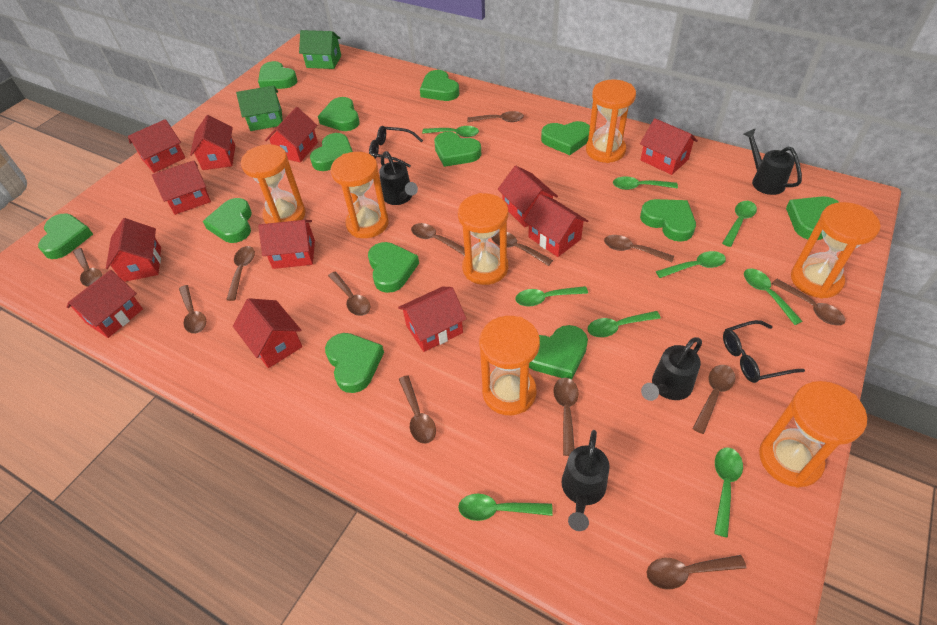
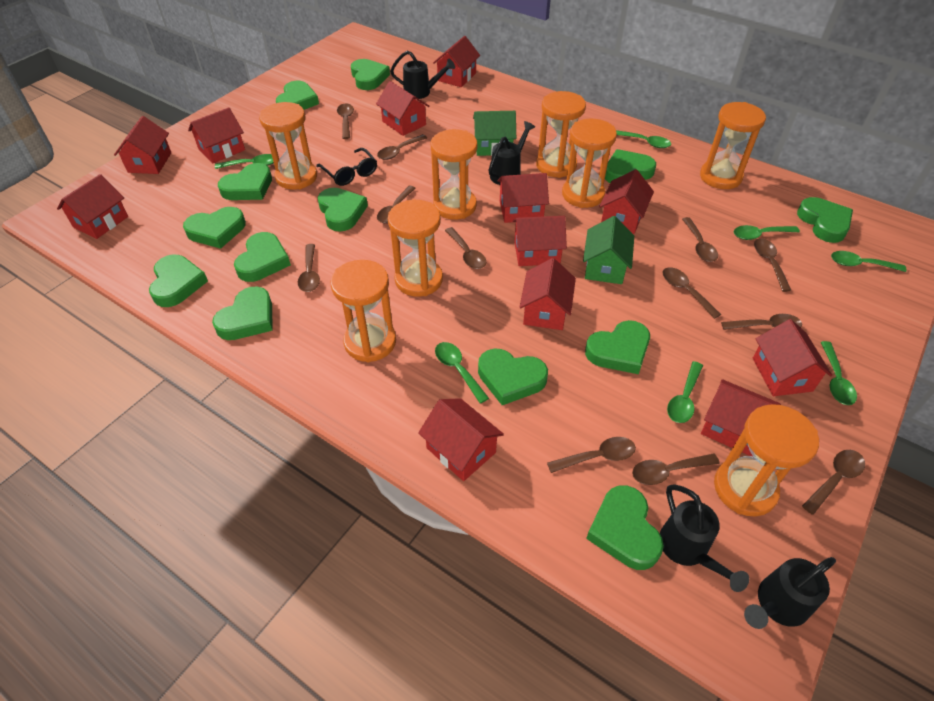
black glasses: [369,126,423,168] [723,320,805,383] = 2 -> [316,148,377,186] = 1
brown spoon: [73,248,102,287] [179,285,206,334] [226,246,255,301] [328,272,370,316] [399,375,436,444] [411,223,465,256] [467,111,524,122] [491,231,553,266] [553,378,579,456] [604,235,674,262] [647,555,746,590] [692,365,735,434] [772,279,845,326] = 13 -> [298,244,320,292] [337,103,354,139] [377,134,427,160] [377,186,416,223] [445,227,486,269] [547,437,636,473] [632,453,720,485] [662,267,721,319] [682,217,718,262] [721,314,802,330] [754,238,791,292] [802,450,865,515] = 12
green spoon: [422,126,479,137] [458,494,553,521] [516,286,588,306] [587,311,661,337] [613,176,678,190] [656,251,726,278] [714,447,743,538] [722,201,757,247] [744,268,803,325] = 9 -> [215,154,274,169] [435,342,489,404] [616,130,671,148] [667,361,703,423] [734,225,800,240] [821,341,857,405] [831,251,907,272] = 7
orange hourglass: [241,144,306,224] [331,152,389,238] [458,193,508,285] [479,316,540,415] [586,80,636,163] [759,381,867,488] [791,202,881,299] = 7 -> [259,102,317,189] [331,260,396,362] [388,200,443,297] [430,129,478,220] [536,91,586,178] [562,119,617,208] [700,102,766,189] [714,404,819,516] = 8

